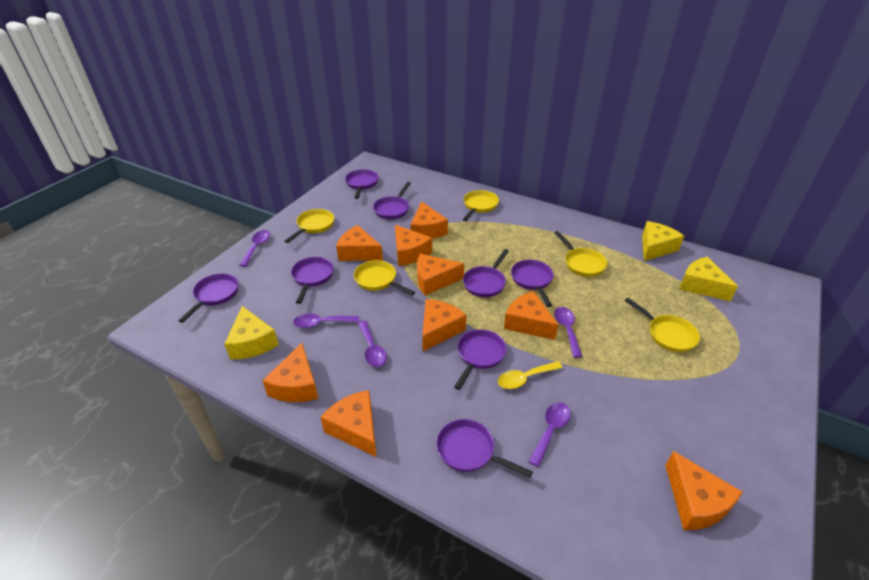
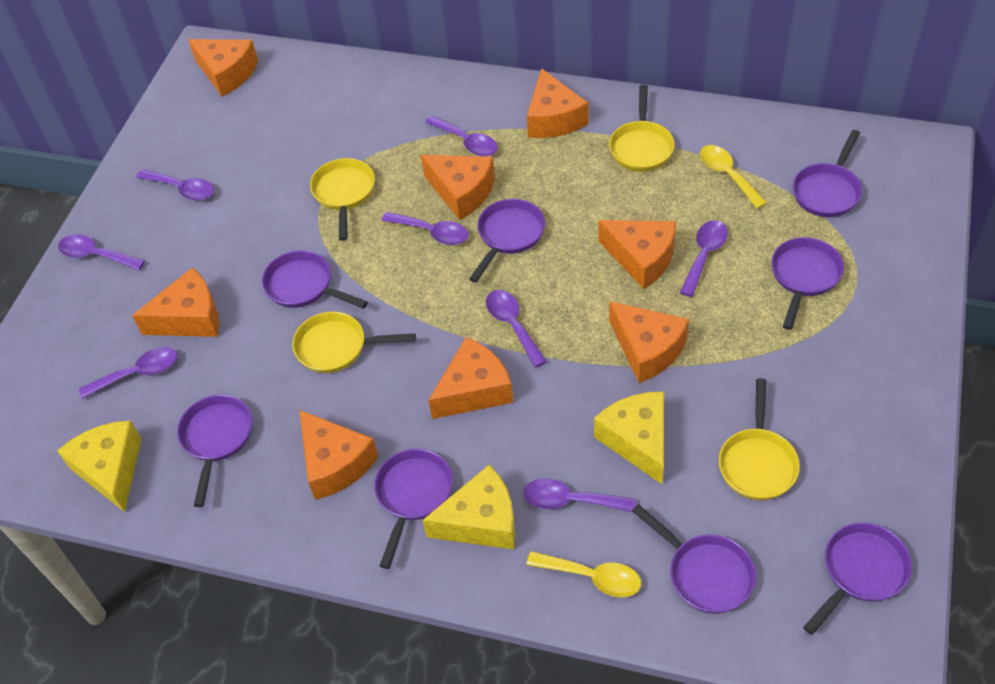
orange cheese: [262,343,319,402] [320,390,377,457] [336,225,383,261] [395,225,432,266] [410,202,448,239] [417,254,464,296] [422,299,467,351] [504,291,558,340] [665,451,743,530] = 9 -> [132,267,219,337] [188,39,258,97] [299,410,378,500] [421,155,495,220] [428,337,513,419] [527,68,588,138] [598,220,676,289] [609,301,689,383] = 8
purple spoon: [240,230,270,267] [293,313,359,328] [358,321,387,367] [528,402,571,467] [554,307,582,358] = 5 -> [58,235,145,270] [79,347,177,399] [136,169,214,201] [381,212,469,245] [425,116,498,156] [486,290,547,367] [523,478,636,512] [680,220,728,297] = 8
yellow pan: [285,209,334,243] [354,260,415,296] [463,190,499,221] [554,231,607,277] [625,298,700,352] = 5 -> [292,311,416,373] [310,158,375,241] [609,85,675,172] [719,378,800,500] = 4
yellow spoon: [498,361,563,389] = 1 -> [526,551,641,597] [700,145,767,209] = 2

